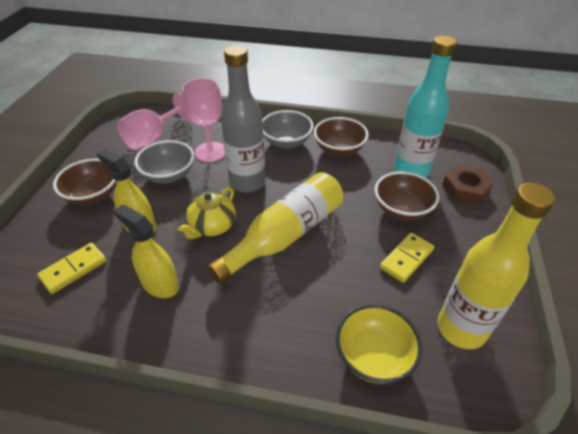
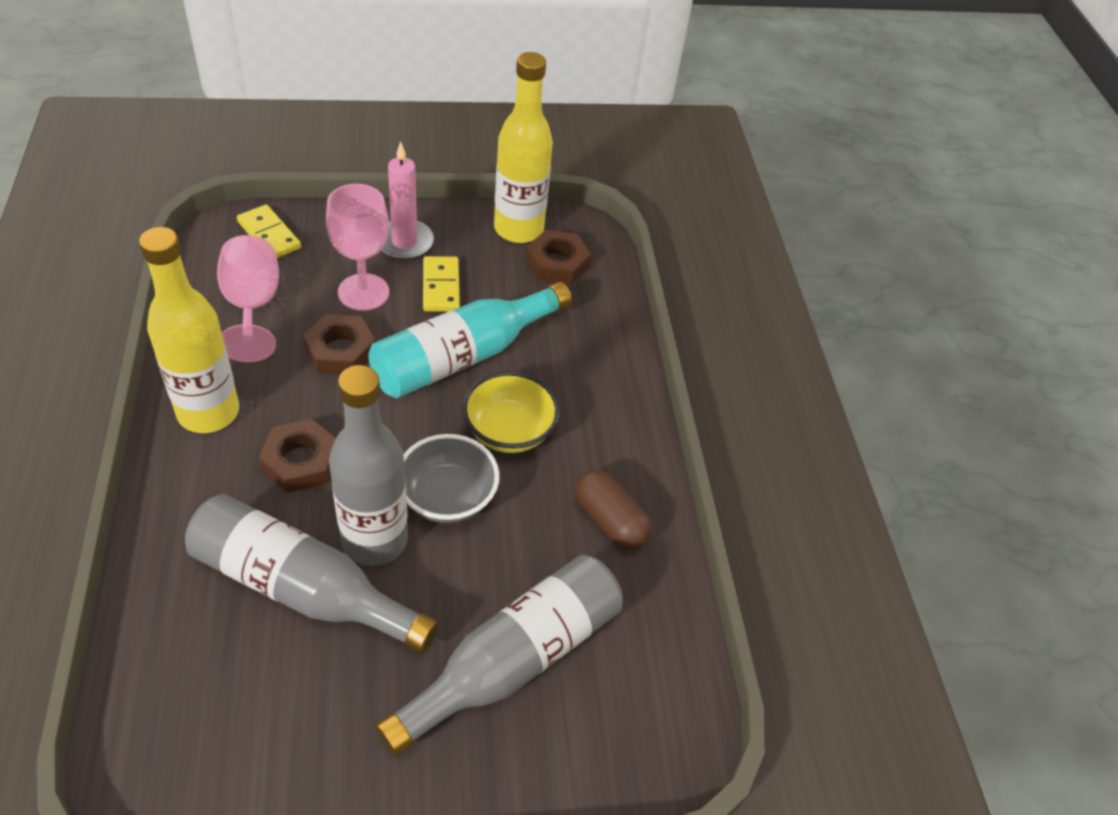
brown bowl: [53,159,117,205] [314,117,369,156] [375,171,439,221] = 3 -> none = 0
brown capsule: none = 0 -> [575,470,652,549] = 1
brown nut: [442,165,494,204] = 1 -> [259,419,336,493] [303,314,376,374] [526,230,591,285] = 3
grey bottle: [221,45,266,193] = 1 -> [185,494,439,654] [329,365,408,566] [375,555,623,757] = 3
grey bowl: [134,140,194,183] [262,110,314,149] = 2 -> [403,434,500,523] = 1
pink candle: none = 0 -> [381,142,434,260] = 1
yellow spray bottle: [97,149,156,233] [114,204,179,298] = 2 -> none = 0
yellow teapot: [178,187,236,239] = 1 -> none = 0

